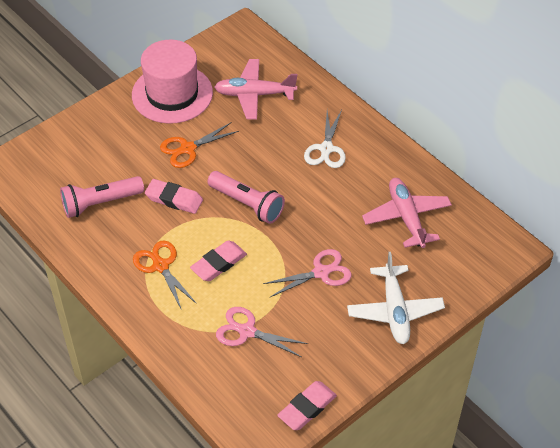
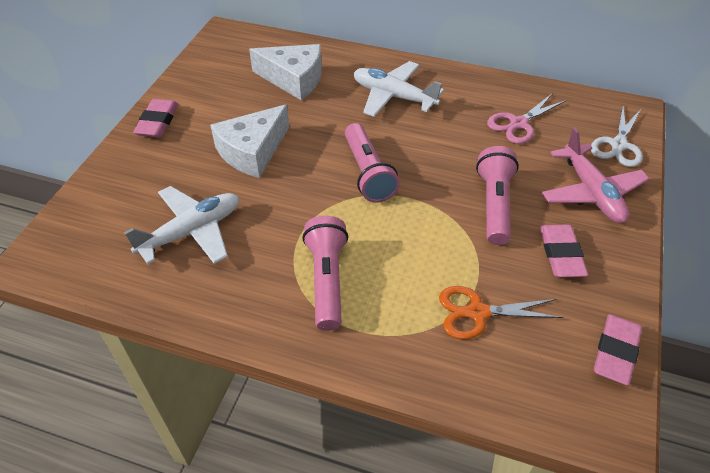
orange scissors: [133,240,197,310] [160,122,239,168] = 2 -> [439,286,563,339] = 1
pink flashlight: [60,176,144,218] [207,171,285,224] = 2 -> [302,216,348,331] [345,123,400,203] [476,146,519,245] = 3
pink hat: [132,40,213,124] = 1 -> none = 0
pink plane: [214,59,297,119] [362,178,452,248] = 2 -> [542,127,649,223] = 1
pink scissors: [216,307,308,357] [263,249,351,298] = 2 -> [487,94,566,144] = 1
white cheese: none = 0 -> [210,104,289,178] [249,44,322,100] = 2
white plane: [347,252,445,344] = 1 -> [124,186,239,264] [354,61,444,117] = 2

